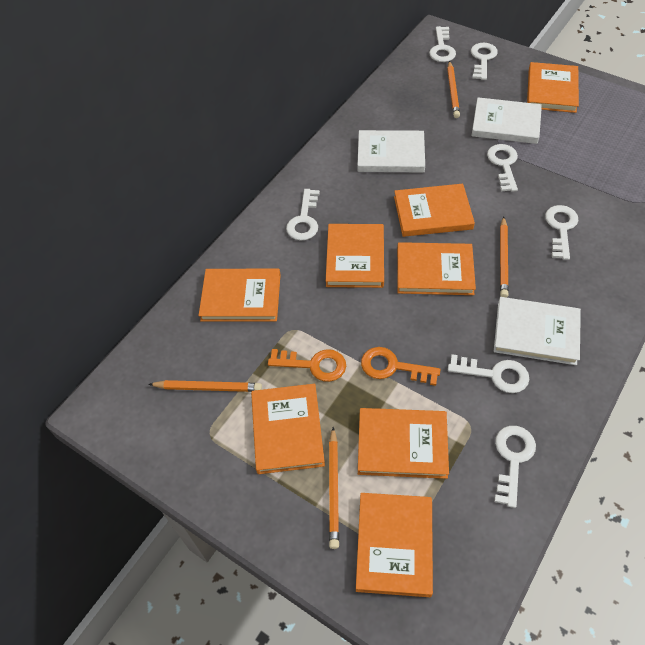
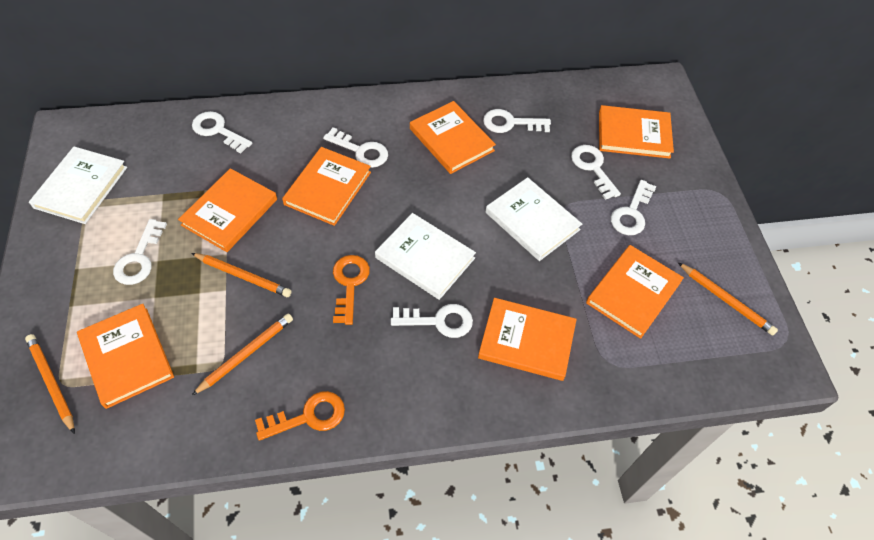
orange book: [198,269,281,322] [251,384,325,474] [326,224,384,288] [356,493,433,597] [358,408,449,479] [394,184,475,237] [397,242,476,295] [527,62,579,113] = 8 -> [77,304,174,409] [178,168,277,252] [282,147,371,226] [410,101,496,174] [478,298,577,381] [586,245,684,339] [599,105,674,159] = 7

